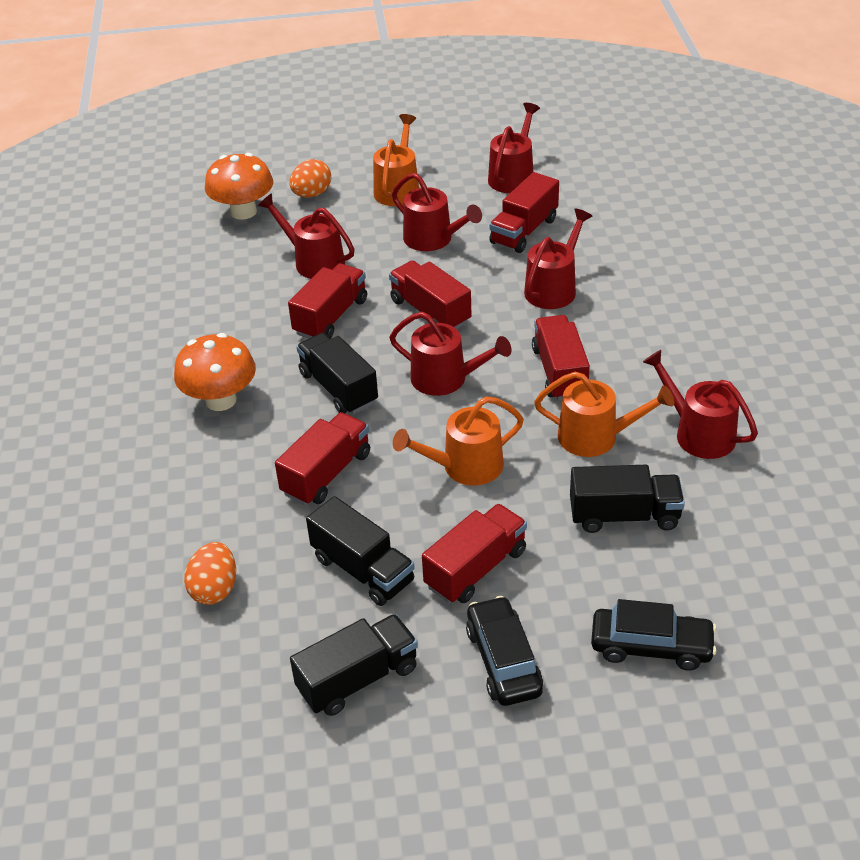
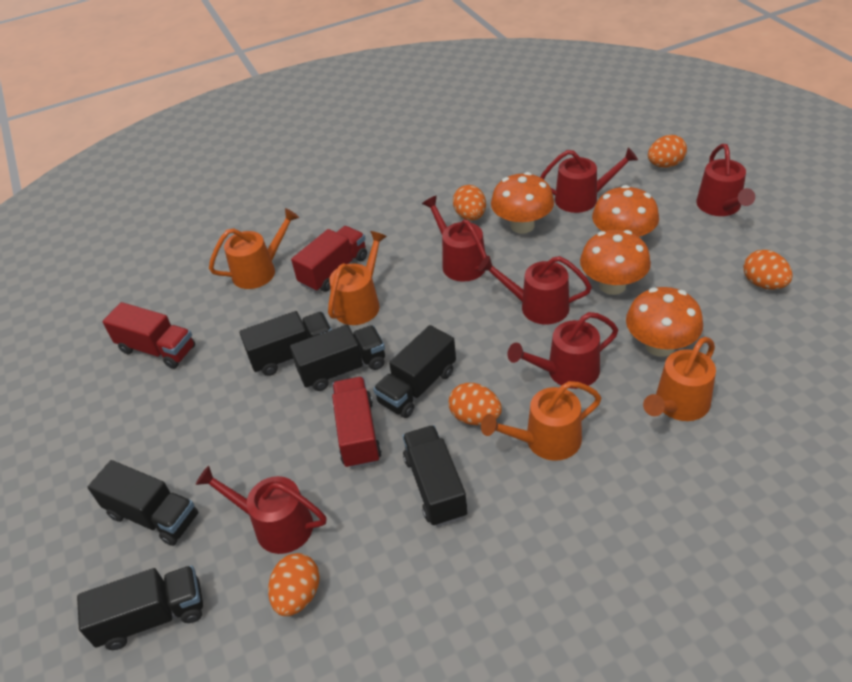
black car: [466,596,543,706] [591,599,717,670] = 2 -> none = 0
black truck: [290,614,418,716] [296,333,378,414] [306,496,414,606] [570,465,685,533] = 4 -> [77,566,203,650] [88,460,198,546] [239,311,332,376] [290,325,385,391] [373,325,456,418] [402,425,467,527] = 6
orange egg: [184,542,236,605] [290,159,331,197] = 2 -> [268,553,320,616] [449,383,502,425] [453,185,486,221] [648,135,687,168] [743,250,793,290] = 5
orange mushroom: [174,333,256,411] [205,153,273,220] = 2 -> [491,172,554,234] [580,230,651,295] [592,185,659,237] [626,287,703,357] = 4
orange watering can: [373,114,419,206] [393,396,524,486] [534,372,674,457] = 3 -> [209,208,299,289] [328,231,387,325] [481,381,602,461] [643,337,716,421] = 4
red truck: [275,412,370,505] [288,263,367,339] [389,260,471,329] [422,504,527,603] [489,172,559,253] [532,315,590,400] = 6 -> [103,302,195,369] [291,226,367,292] [332,377,382,469] = 3

